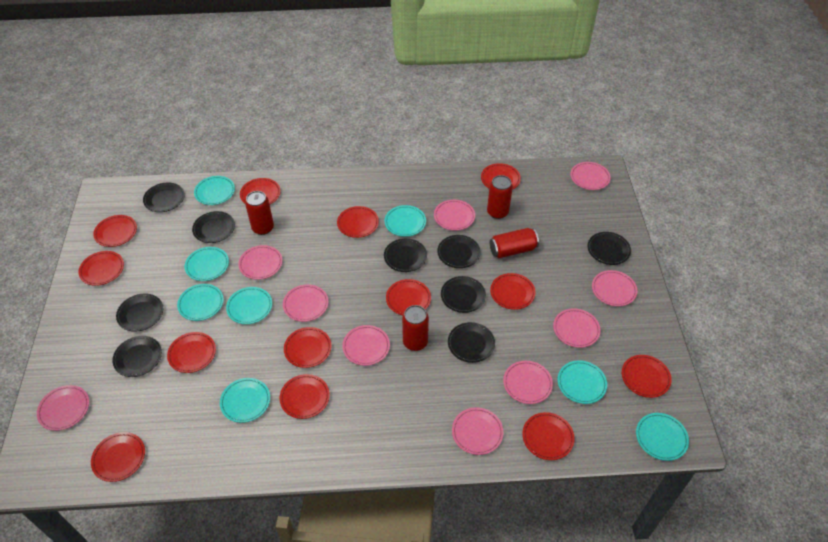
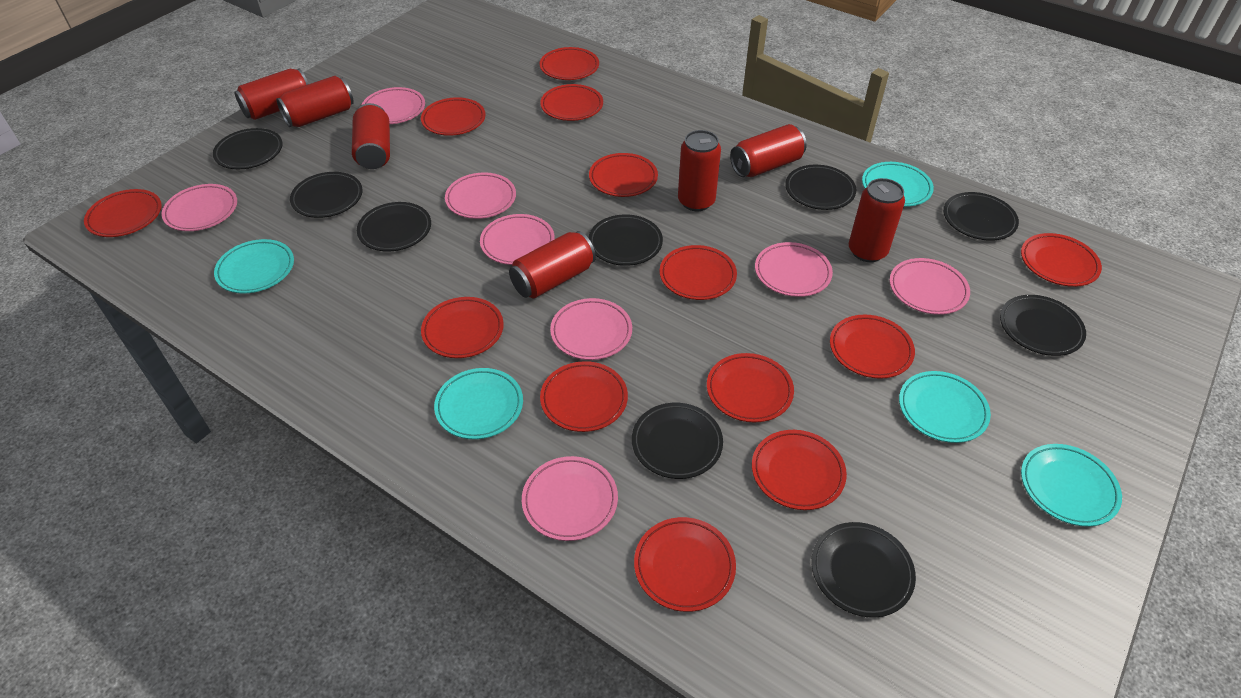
pink plate: [37,385,89,431] [238,245,282,280] [283,284,328,322] [342,325,390,366] [434,200,475,231] [452,407,503,455] [503,361,553,404] [553,308,601,348] [570,162,611,190] [592,270,637,307] = 10 -> [162,184,237,231] [362,87,425,124] [445,172,516,219] [480,214,555,265] [522,456,618,541] [550,298,632,360] [755,242,833,297] [889,258,970,315] = 8
red can: [245,191,274,235] [402,305,429,351] [487,175,513,219] [490,228,539,258] = 4 -> [234,69,309,120] [276,76,354,127] [352,103,390,169] [509,231,596,299] [678,130,721,211] [730,124,807,177] [849,178,905,262] = 7
turquoise plate: [177,284,224,321] [185,247,229,281] [194,176,235,205] [220,378,270,423] [226,287,272,324] [385,205,426,237] [558,360,607,404] [636,413,689,461] = 8 -> [214,239,294,293] [434,368,523,439] [862,162,934,207] [899,371,991,443] [1021,444,1122,527] = 5

